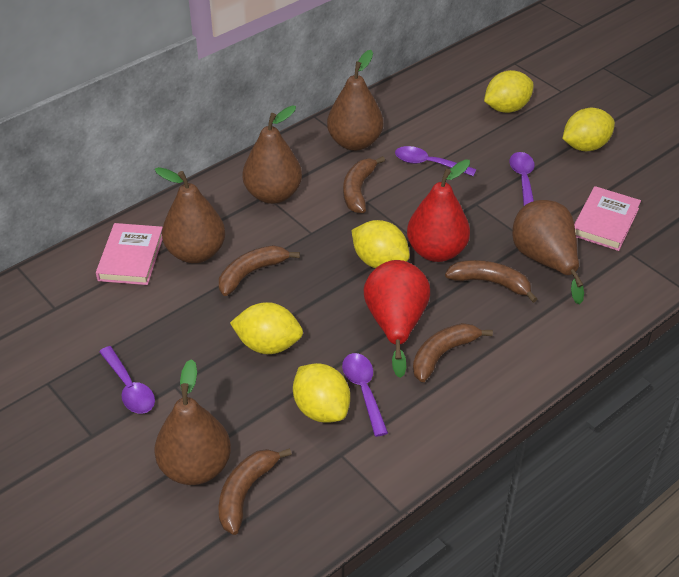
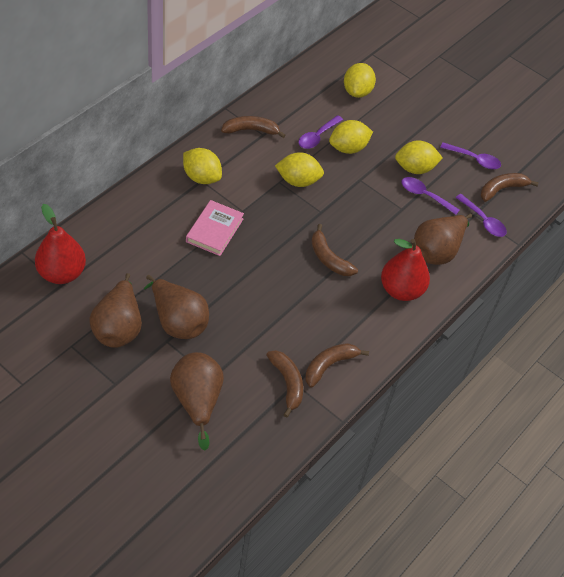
brown pear: [154,359,231,485] [155,167,225,263] [242,105,302,204] [327,50,383,151] [512,200,584,304] = 5 -> [89,273,142,348] [144,275,209,339] [170,352,224,450] [414,214,472,265] = 4
pink book: [96,223,163,285] [574,186,641,251] = 2 -> [186,200,244,256] = 1

